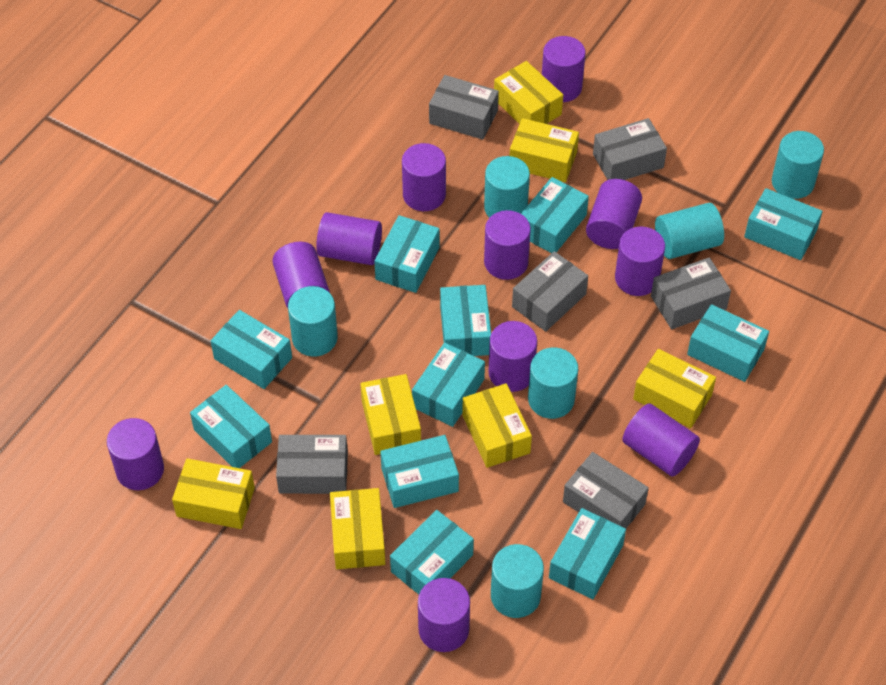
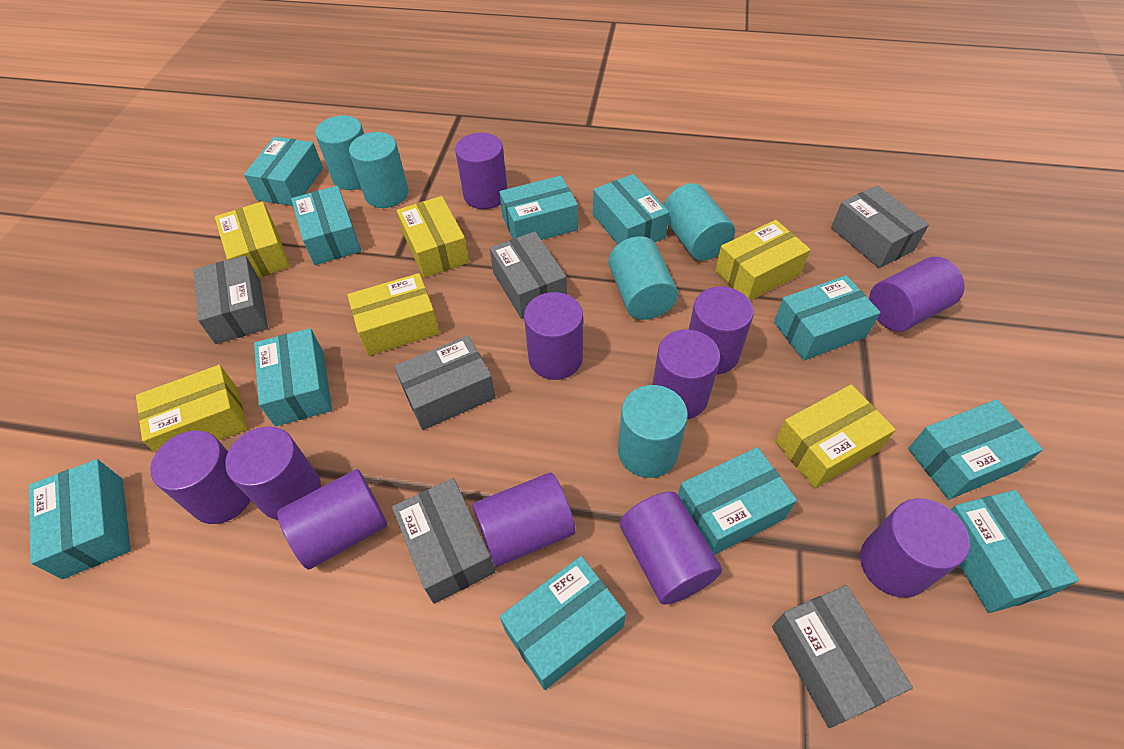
turquoise cylinder: [288,286,338,357] [484,156,530,218] [491,544,544,618] [528,347,578,419] [655,203,724,259] [772,131,824,199] = 6 -> [315,115,364,190] [349,132,409,208] [609,236,678,320] [618,385,688,478] [664,183,735,261] = 5
yellow box: [172,458,255,529] [330,488,385,569] [360,374,421,455] [462,383,532,468] [494,61,563,124] [510,118,579,182] [633,349,716,428] = 7 -> [136,365,248,453] [215,201,290,278] [347,273,440,356] [397,196,469,278] [715,220,810,301] [775,384,896,488] = 6

